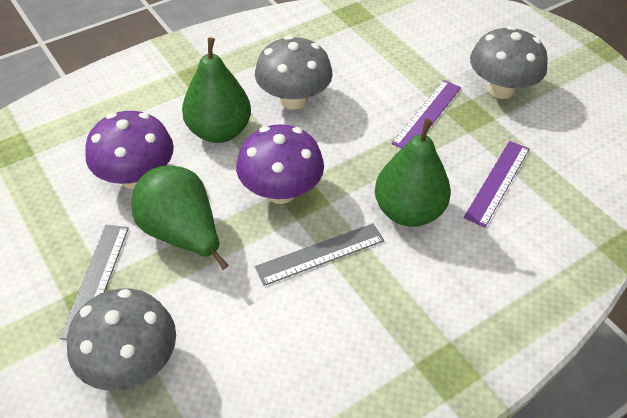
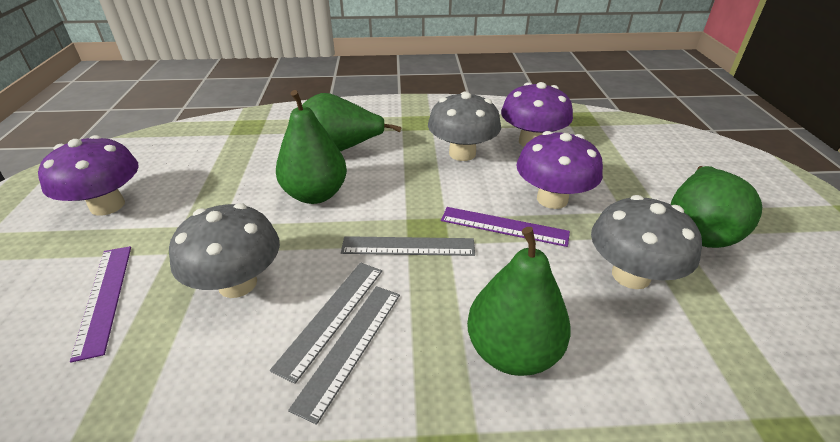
green pear: [131,166,229,270] [182,37,251,143] [375,119,451,227] = 3 -> [276,90,347,204] [302,93,401,151] [467,227,571,376] [670,166,762,248] = 4
grey ruler: [60,225,129,340] [255,223,384,286] = 2 -> [270,262,382,384] [288,286,400,425] [341,236,475,256] = 3
purple mushroom: [85,111,174,189] [236,124,324,204] = 2 -> [38,135,139,216] [501,82,573,147] [516,131,603,209] = 3

